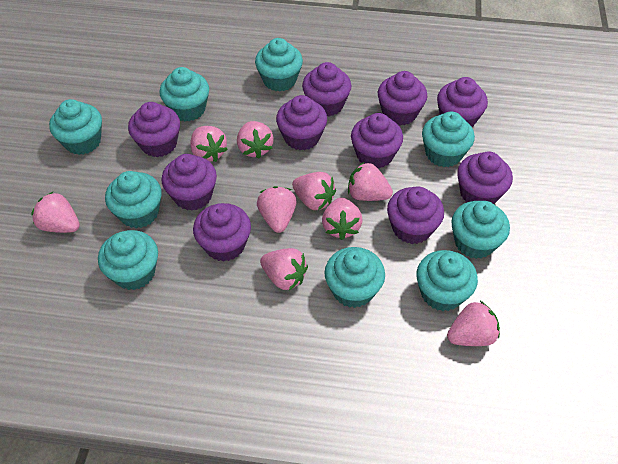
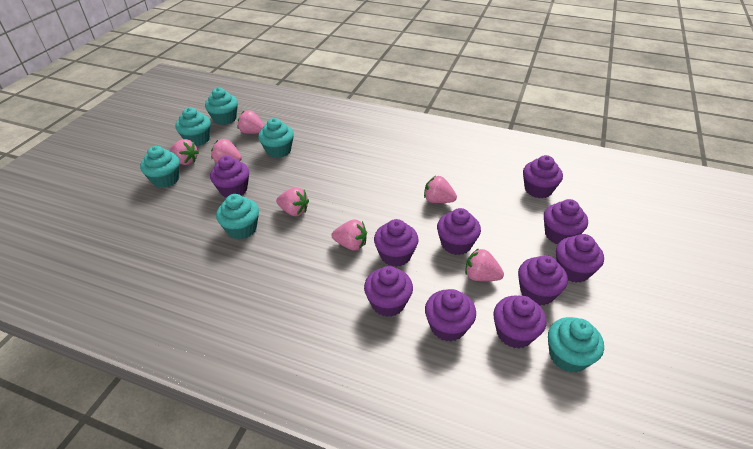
pink strawberry: [31,192,80,233] [190,126,228,162] [237,121,274,159] [257,186,296,233] [260,248,308,291] [292,172,336,210] [322,197,363,240] [348,162,393,201] [447,301,500,346] = 9 -> [170,139,199,165] [211,139,242,163] [238,110,264,134] [276,187,309,216] [332,220,367,250] [424,176,457,203] [465,248,504,281] = 7
turquoise cupcake: [49,99,102,155] [98,230,158,290] [105,171,162,228] [160,67,209,122] [255,38,303,91] [324,247,385,308] [416,250,478,311] [422,112,475,167] [451,201,510,259] = 9 -> [140,146,180,188] [175,107,211,146] [205,88,238,125] [216,194,259,239] [258,118,294,158] [548,317,604,373] = 6

